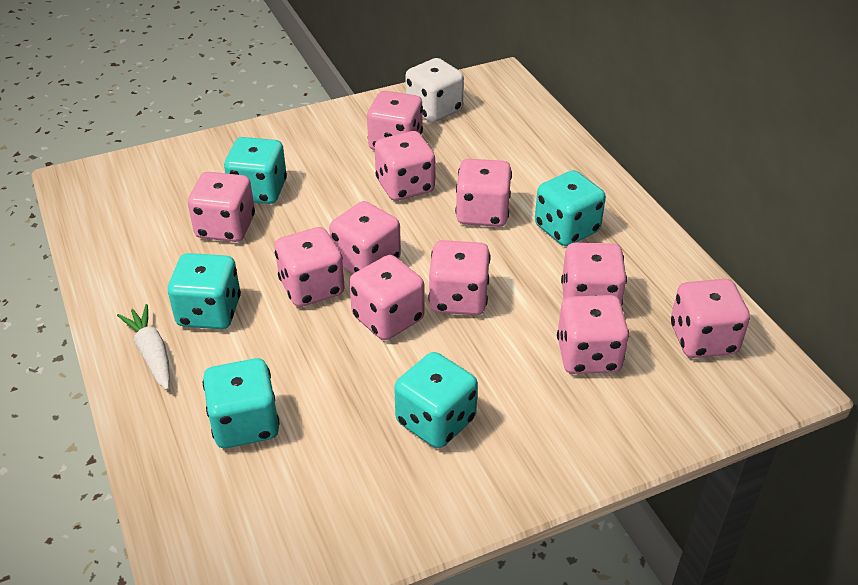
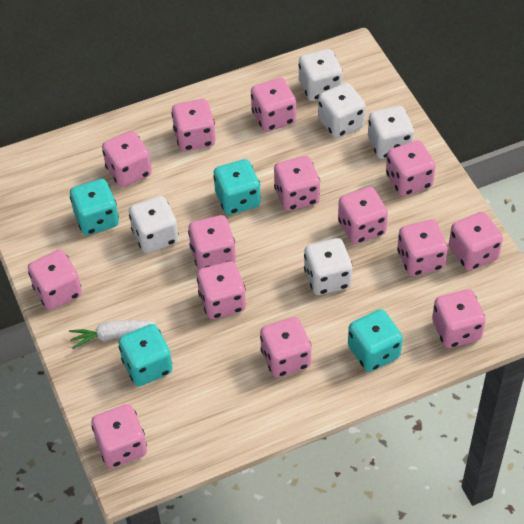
pink dice: [188,172,255,242] [275,227,345,307] [329,201,401,274] [349,255,425,340] [367,91,423,150] [375,131,435,201] [428,240,490,315] [455,159,512,227] [557,295,629,374] [561,243,627,306] [671,279,750,358] = 11 -> [28,250,82,310] [92,404,147,468] [102,131,152,187] [171,99,216,151] [188,215,236,270] [197,261,246,319] [251,78,296,132] [260,317,311,378] [274,156,320,211] [338,187,388,244] [386,140,436,196] [397,220,448,276] [432,289,486,348] [449,212,503,271] = 14
turquoise dice: [168,253,241,329] [203,358,280,448] [224,137,287,204] [394,352,478,448] [535,170,606,246] = 5 -> [70,179,119,235] [118,324,173,386] [213,159,261,215] [348,309,403,372] = 4
white dice: [405,58,464,122] = 1 -> [129,196,179,253] [299,49,343,101] [304,238,353,295] [318,83,366,138] [368,106,414,159] = 5

